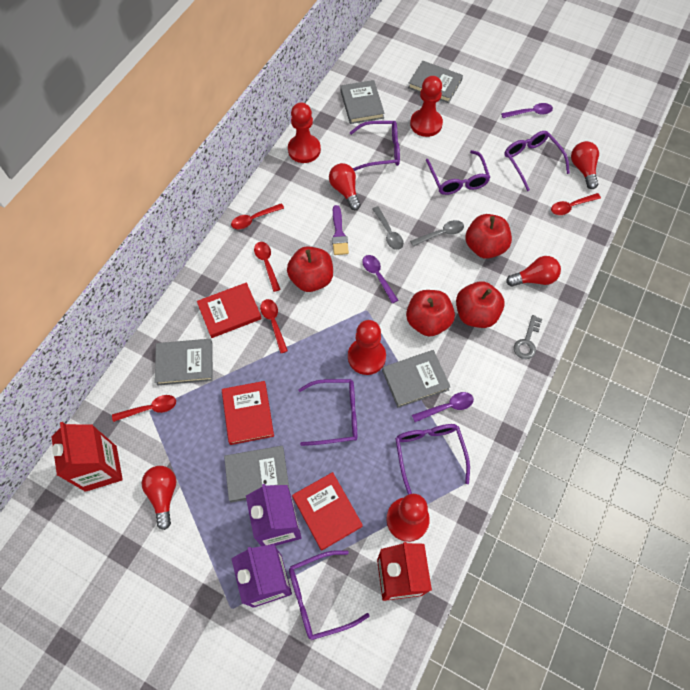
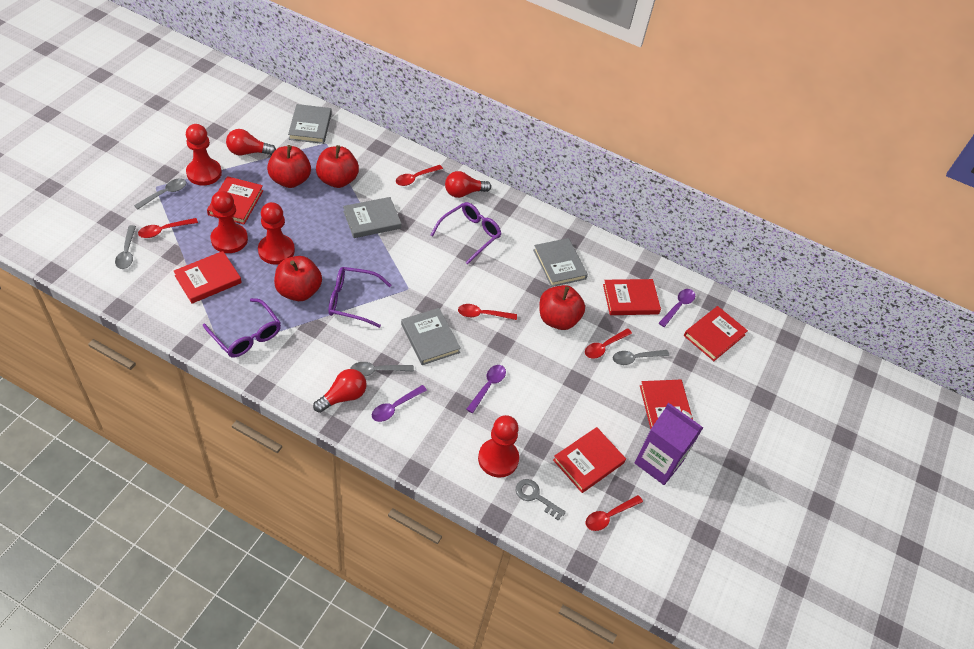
grey book: [155,339,213,386] [224,446,290,503] [340,80,385,124] [382,350,450,408] [408,61,463,103] = 5 -> [288,104,332,144] [343,197,401,238] [401,308,461,365] [533,238,588,287] = 4
grey spoon: [372,206,404,250] [410,220,464,247] = 2 -> [115,225,136,269] [134,179,186,209] [350,362,414,376] [613,350,669,365] = 4
purple brush: [332,205,349,255] = 1 -> none = 0
purple carton: [231,544,292,608] [246,484,301,546] = 2 -> [634,403,703,485] = 1
purple glasses: [289,550,370,640] [298,379,357,446] [350,121,400,171] [395,424,470,495] [426,150,490,195] [504,131,570,191] = 6 -> [203,298,281,357] [329,267,391,328] [431,202,501,265] = 3
red book: [197,283,262,338] [222,381,274,445] [292,472,363,551] = 3 -> [174,251,242,303] [207,176,264,224] [553,427,626,493] [603,279,661,315] [640,380,693,429] [684,306,748,361] = 6
red carton: [52,422,123,492] [377,542,432,601] = 2 -> none = 0
red light bulb: [142,466,176,530] [329,163,361,210] [506,256,561,287] [571,141,599,189] = 4 -> [226,129,276,155] [313,369,367,413] [445,171,491,198] = 3

